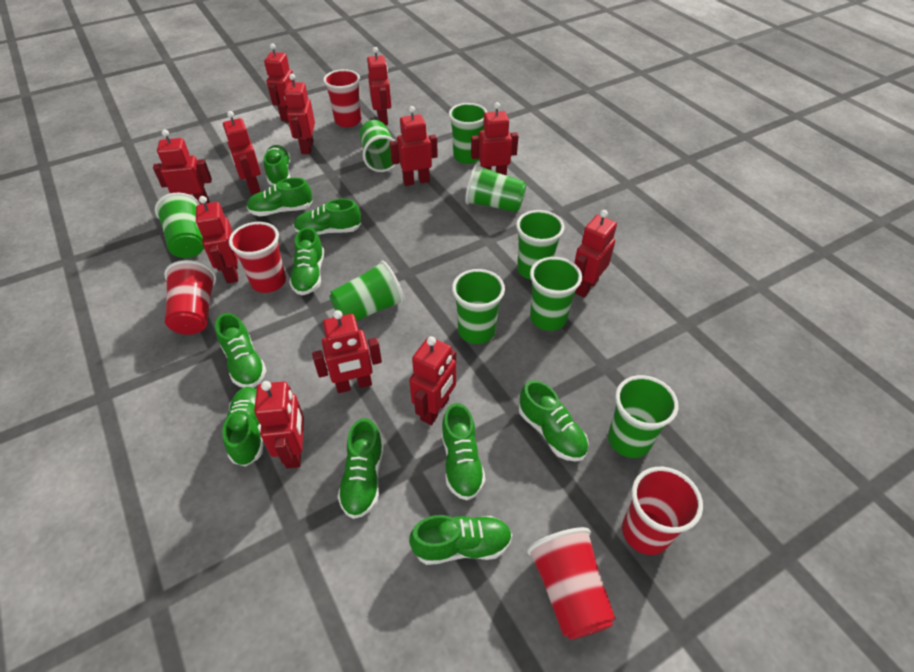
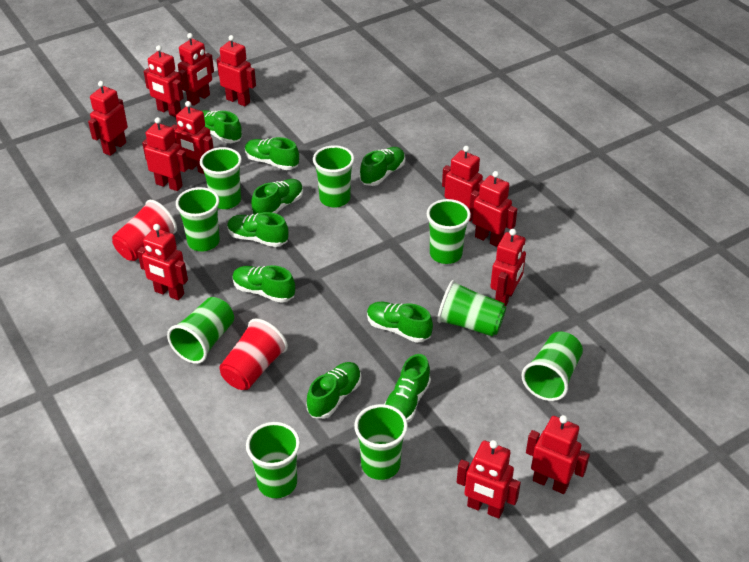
green shoe: [215,313,267,388] [222,387,263,467] [247,178,313,216] [264,145,291,185] [289,227,324,295] [294,199,361,235] [338,418,384,519] [409,515,512,565] [441,403,485,500] [519,380,589,461] = 10 -> [202,110,242,143] [227,212,289,247] [233,265,295,303] [245,137,299,170] [251,179,303,214] [307,362,361,419] [360,147,405,186] [367,302,433,343] [384,354,431,423] = 9
red cup: [164,260,216,335] [229,222,286,293] [323,69,361,127] [527,527,616,640] [622,467,703,555] = 5 -> [112,200,177,261] [219,318,288,390] = 2

